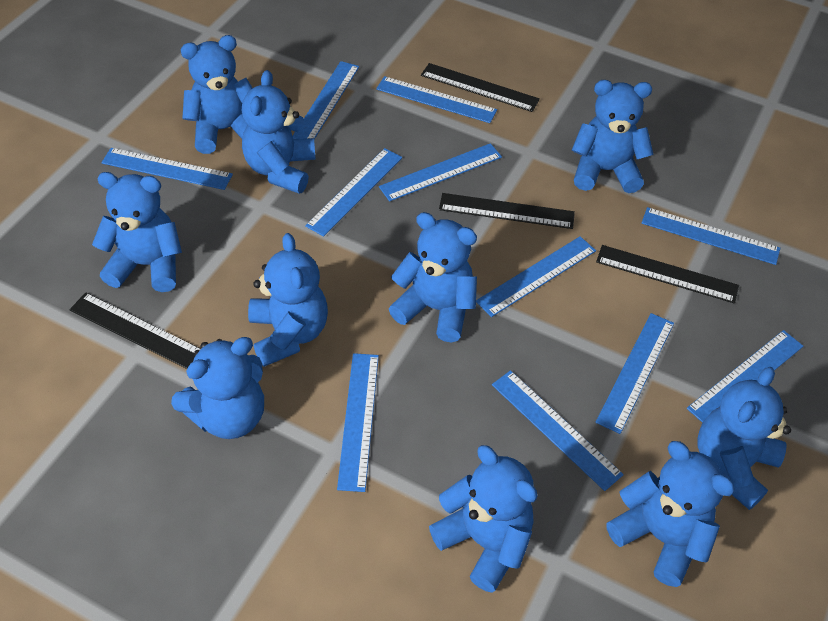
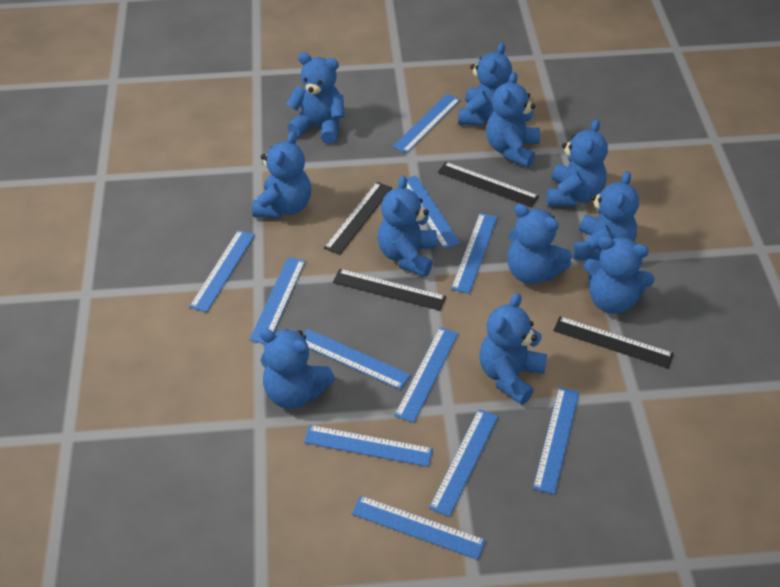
blue teddy bear: [92,172,182,292] [171,337,264,439] [180,35,252,154] [242,70,316,194] [248,233,328,367] [389,212,477,343] [429,445,537,593] [572,80,654,193] [606,441,735,587] [698,367,791,510] = 10 -> [252,131,311,219] [259,328,335,409] [286,53,345,144] [378,176,437,277] [458,43,512,126] [480,293,547,405] [486,72,540,167] [507,204,572,284] [547,119,608,207] [574,171,639,261] [583,236,655,314] = 11

